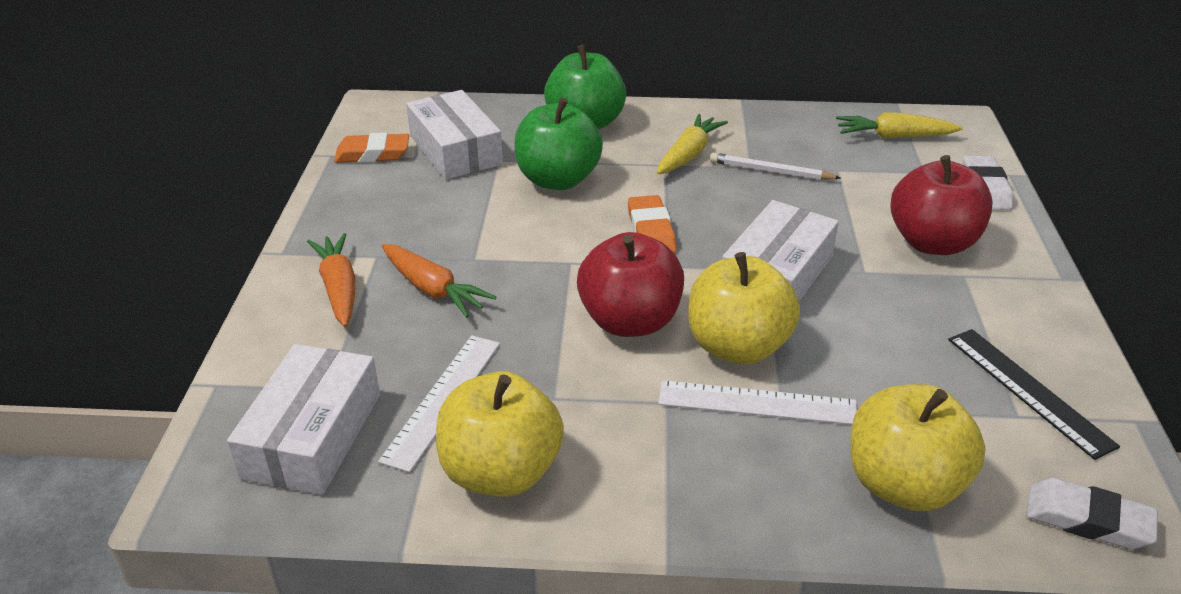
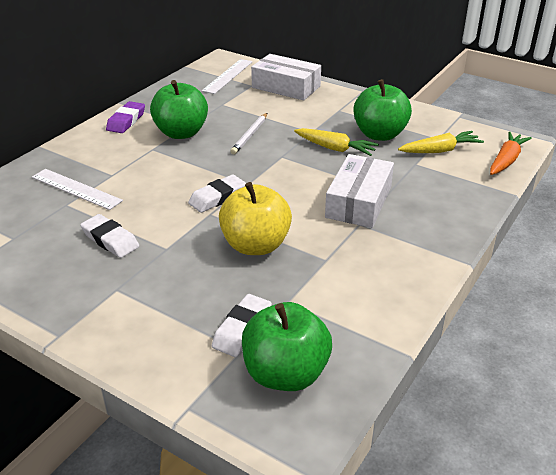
black ruler: [948,329,1120,460] = 1 -> none = 0
green apple: [515,98,603,190] [544,45,626,129] = 2 -> [150,80,208,139] [242,302,332,391] [354,79,412,141] = 3
orange carrot: [307,233,355,327] [382,244,497,318] = 2 -> [490,132,532,175] = 1
orange eraser: [334,133,409,163] [628,195,676,253] = 2 -> none = 0
purple eraser: none = 0 -> [106,101,145,133] = 1
red apple: [577,232,684,337] [890,155,992,255] = 2 -> none = 0
white box: [227,344,380,495] [406,90,503,180] [722,200,839,301] = 3 -> [251,54,321,100] [325,154,394,228] = 2
white eraser: [963,156,1013,210] [1026,478,1158,549] = 2 -> [80,214,139,258] [188,174,246,213] [212,294,272,357] = 3
yellow apple: [436,371,564,497] [688,252,800,364] [850,384,986,511] = 3 -> [219,182,292,255] = 1

